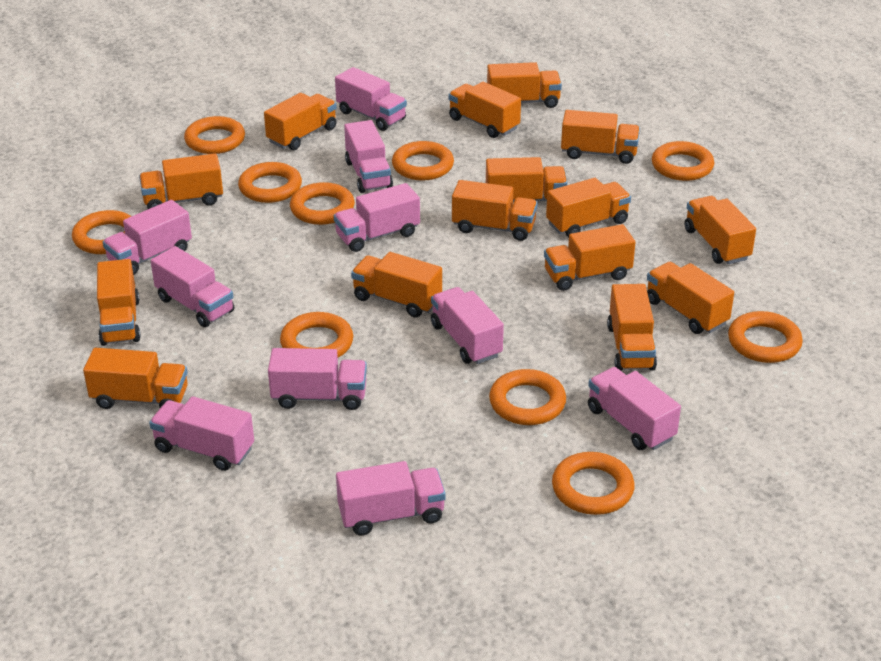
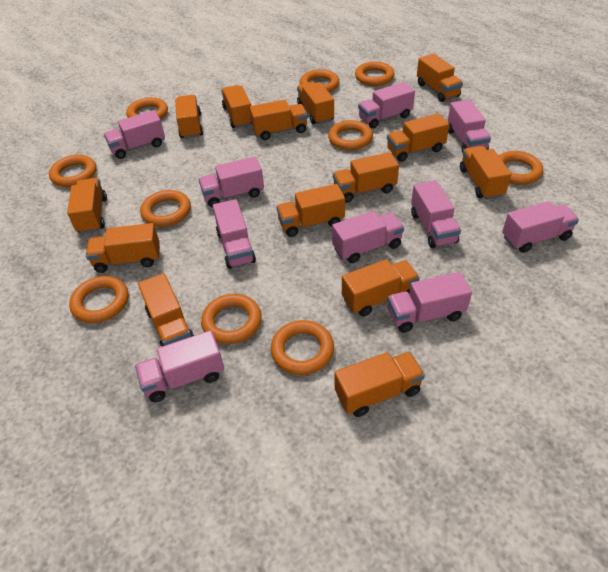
orange truck: [83,348,188,409] [97,259,141,346] [139,154,223,209] [264,93,337,150] [351,252,442,317] [448,82,521,138] [452,180,537,241] [486,157,568,202] [487,62,562,108] [544,224,635,291] [546,178,631,237] [561,110,640,164] [607,284,657,371] [647,262,734,334] [685,196,756,264] = 15 -> [67,178,107,234] [86,223,160,273] [138,273,194,347] [175,95,203,139] [221,85,252,128] [250,100,308,140] [276,184,345,237] [297,82,334,124] [333,152,399,203] [335,352,425,417] [342,259,420,316] [387,113,449,162] [417,53,463,102] [460,146,511,200] = 14

